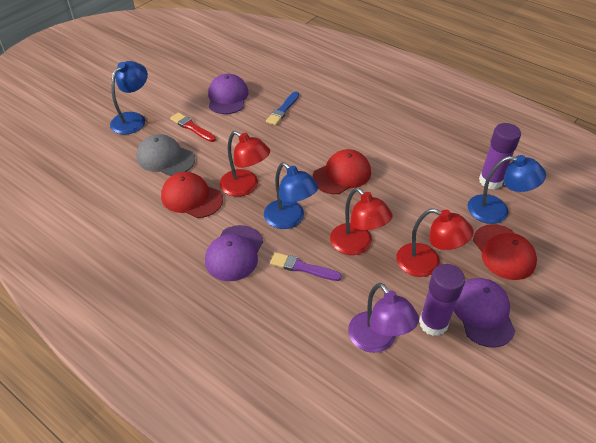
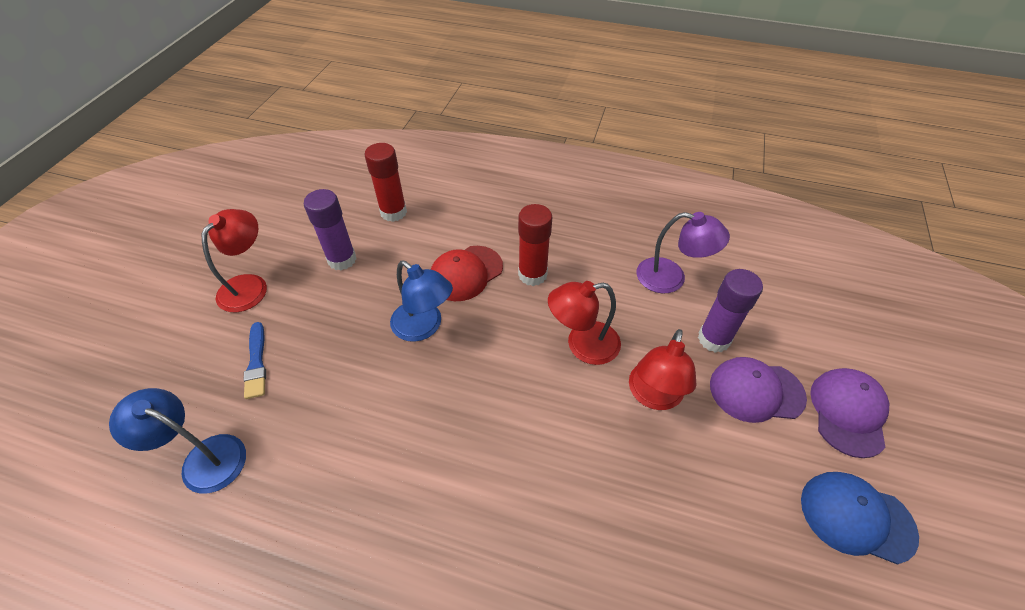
blue cap: none = 0 -> [801,472,919,565] = 1
blue lamp: [110,61,148,134] [264,162,319,229] [468,155,546,224] = 3 -> [109,388,246,494] [390,261,453,342] = 2
grey cap: [137,134,195,176] = 1 -> none = 0
purple brush: [270,252,342,281] = 1 -> none = 0
purple cap: [205,225,263,281] [208,74,249,114] [454,278,515,348] = 3 -> [710,357,807,423] [810,368,889,458] = 2
red brush: [170,112,216,142] = 1 -> none = 0
red cap: [161,172,223,218] [313,149,371,194] [473,224,537,280] = 3 -> [431,246,503,301] = 1
red glue stick: none = 0 -> [365,143,407,222] [518,204,552,286] = 2

